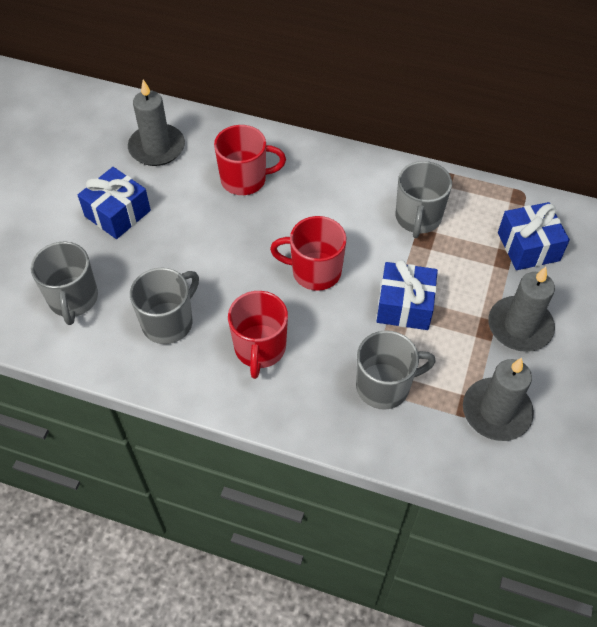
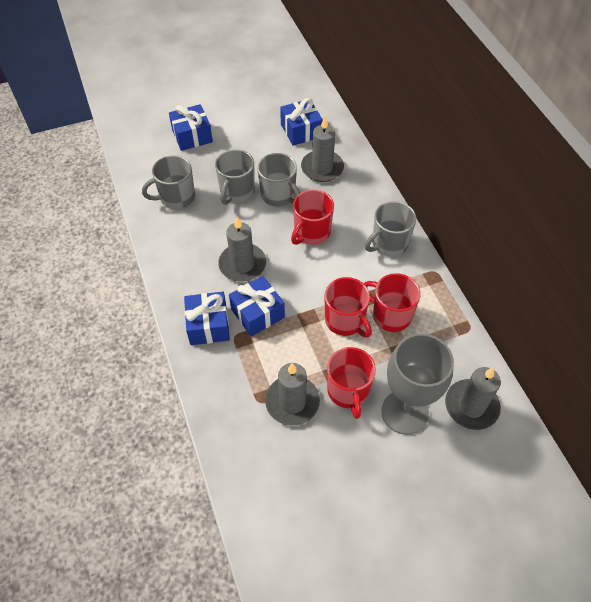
blue gift: [78,167,151,239] [376,260,438,330] [498,202,570,270] = 3 -> [169,104,213,151] [184,292,230,345] [229,276,285,337] [280,98,323,145] = 4
grey candle: [128,79,185,166] [463,358,534,441] [488,267,555,352] = 3 -> [218,217,266,282] [265,363,320,426] [301,117,344,182] [445,367,501,430] = 4
grey goblet: none = 0 -> [382,333,454,435] = 1
red mug: [214,125,286,195] [228,291,288,379] [270,216,346,291] = 3 -> [291,190,334,245] [325,277,372,337] [327,347,376,419] [364,273,421,332] = 4

